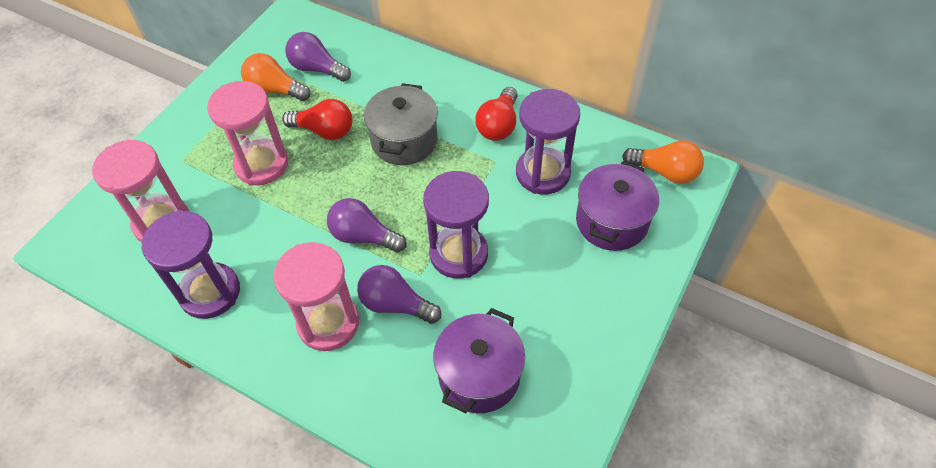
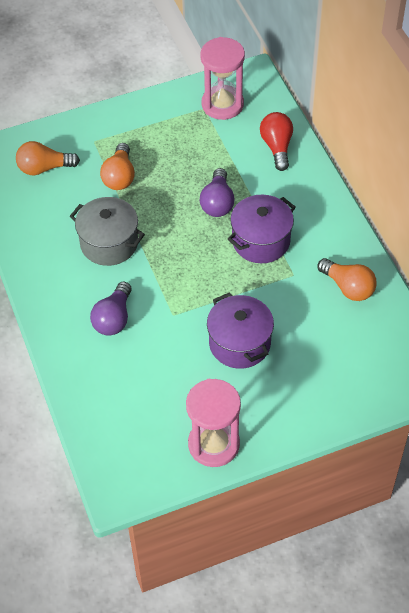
orange light bulb: [241,53,310,101] [622,141,704,184] = 2 -> [16,141,80,175] [100,143,135,190] [318,258,377,301] = 3
pink hourglass: [92,140,189,242] [207,81,289,185] [273,242,359,351] = 3 -> [186,379,241,467] [200,37,245,120] = 2
purple hourglass: [142,210,240,319] [423,171,489,279] [516,89,580,194] = 3 -> none = 0
purple light bulb: [285,32,351,82] [327,198,407,252] [357,265,441,324] = 3 -> [90,282,132,336] [200,168,235,217] = 2
red light bulb: [282,99,352,140] [475,87,518,141] = 2 -> [260,112,293,171] = 1

